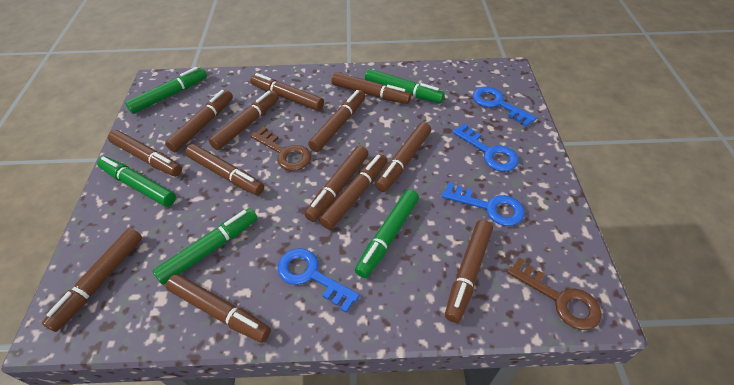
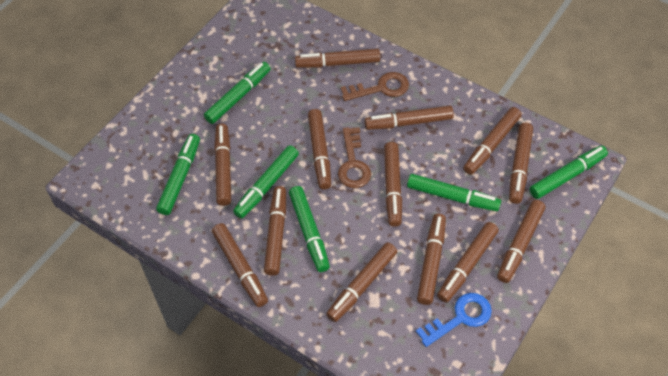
blue key: [277,248,360,313] [442,182,525,226] [452,123,519,172] [473,87,537,127] = 4 -> [416,293,492,347] = 1
green marker: [97,157,176,207] [125,67,207,114] [153,208,257,285] [355,189,419,278] [365,69,445,103] = 5 -> [156,134,200,215] [204,62,271,124] [233,145,299,219] [289,186,330,272] [407,174,501,211] [530,146,608,199] = 6

